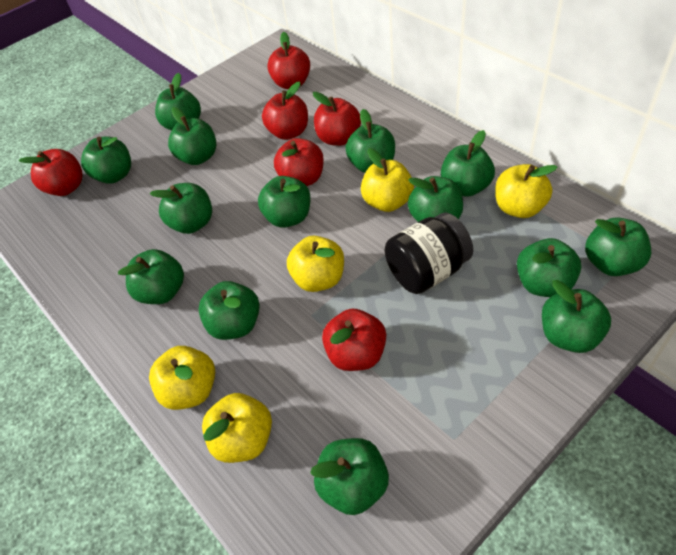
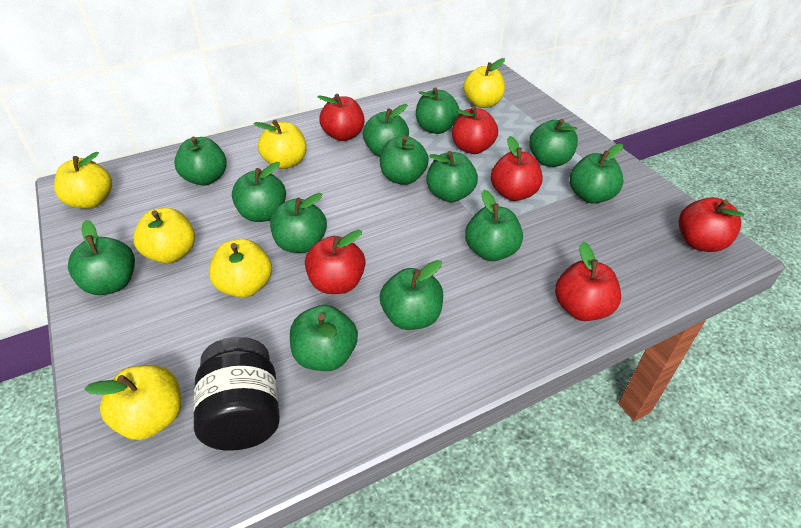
green apple: [81,136,131,184] [118,249,184,304] [150,183,212,234] [155,73,201,130] [168,107,216,165] [198,281,260,340] [258,176,311,228] [310,438,389,515] [345,109,395,173] [408,176,463,222] [441,130,495,197] [517,238,581,297] [542,280,611,353] [585,217,651,276] = 14 -> [68,220,135,295] [174,137,227,186] [232,162,286,222] [270,193,327,253] [290,305,358,371] [363,104,409,157] [380,136,429,185] [380,260,443,330] [416,87,460,134] [426,151,478,202] [465,190,523,261] [529,119,578,167] [570,144,624,203] = 13
yellow apple: [149,346,215,410] [202,393,272,463] [287,236,344,292] [361,148,414,212] [495,164,557,218] = 5 -> [54,152,112,209] [85,365,181,440] [133,208,195,263] [209,239,272,298] [253,120,306,169] [463,58,505,108] = 6

